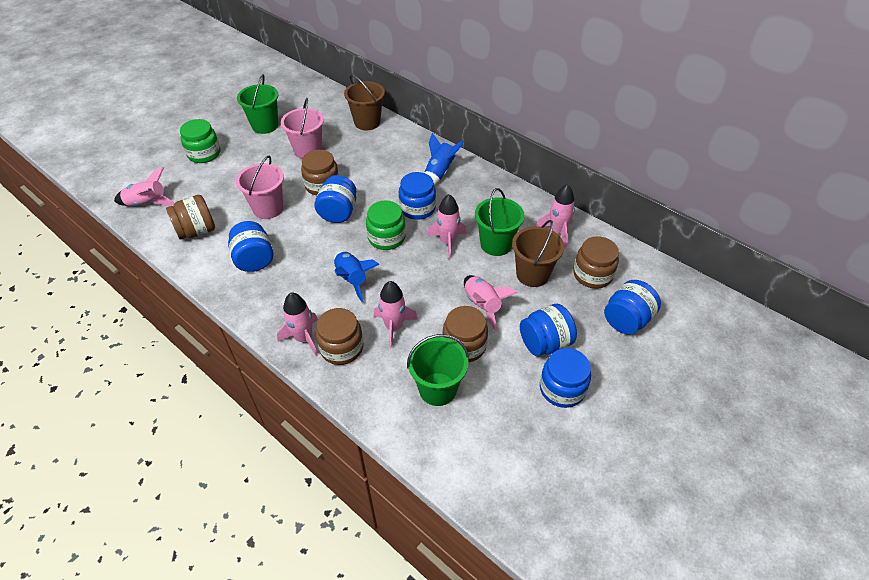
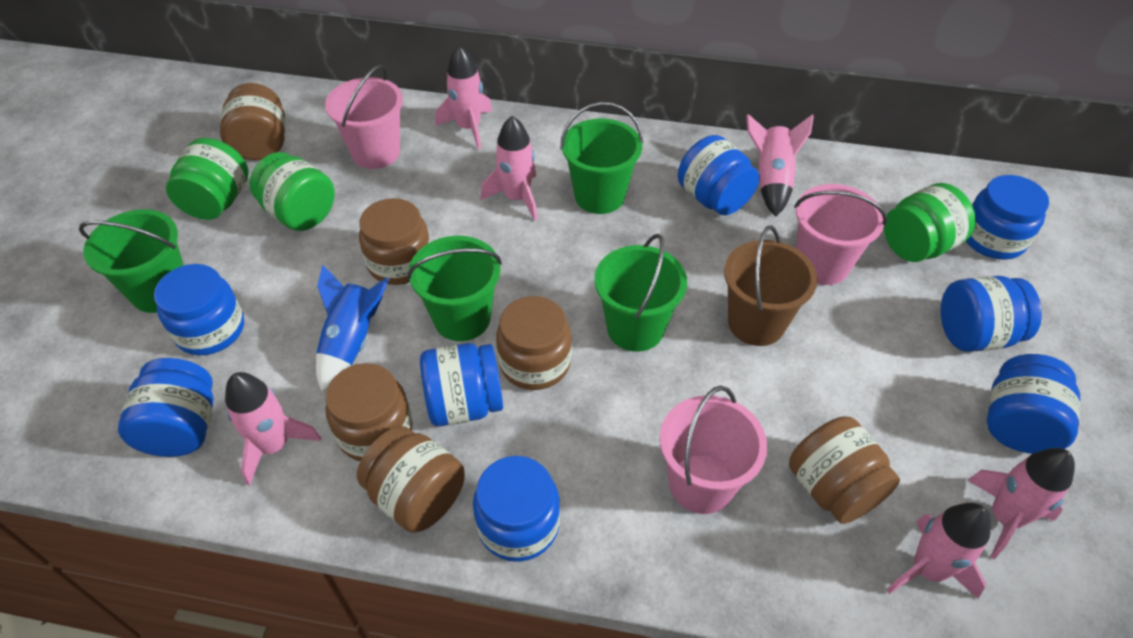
blue jar: [228,221,273,272] [314,175,356,223] [399,172,436,220] [520,304,577,356] [540,348,591,408] [604,280,661,334] = 6 -> [118,358,214,457] [154,264,244,355] [420,343,503,427] [473,456,560,562] [678,135,759,215] [941,276,1042,352] [966,175,1049,260] [987,354,1080,454] = 8
blue rocket: [334,251,380,302] [424,133,464,185] = 2 -> [316,264,389,392] = 1
brown bucket: [344,74,385,130] [512,220,564,287] = 2 -> [724,226,818,346] = 1
brown jar: [166,195,215,240] [301,150,339,195] [316,308,363,365] [442,306,488,363] [573,236,619,289] = 5 -> [220,83,285,160] [326,363,412,461] [357,426,465,533] [359,198,430,285] [496,296,572,390] [789,417,900,524] = 6
green bucket: [237,74,278,134] [407,334,469,406] [475,188,524,256] = 3 -> [79,209,184,313] [407,236,502,341] [560,102,643,214] [595,234,687,352] = 4
green jar: [180,119,221,163] [366,200,406,250] = 2 -> [166,138,249,220] [249,152,335,231] [884,183,976,262] = 3
pink bucket: [236,156,284,219] [281,98,324,159] = 2 -> [325,65,403,169] [660,386,768,514] [794,184,887,285] = 3

